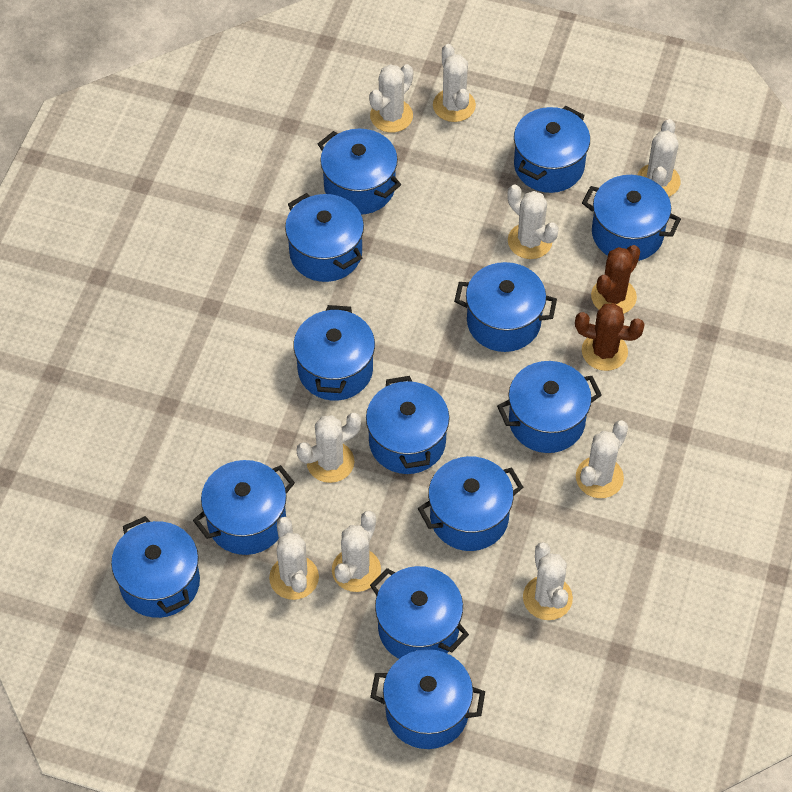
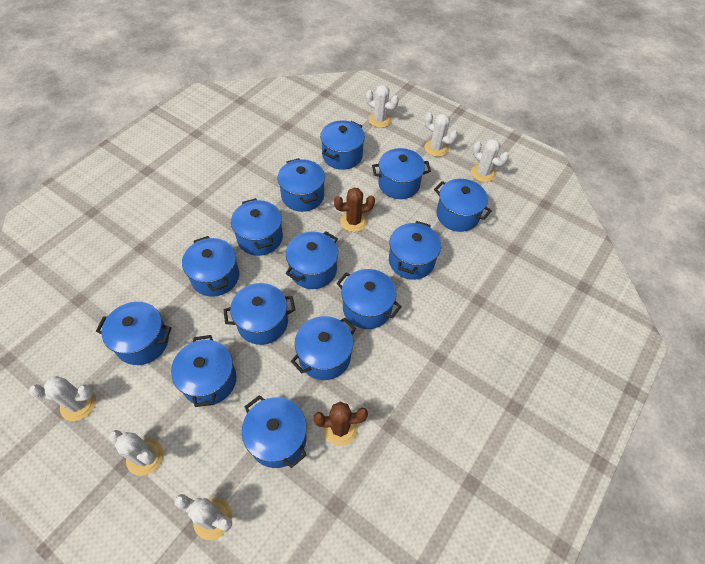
blue pot: [111,516,200,618] [193,460,295,555] [285,193,364,282] [293,305,375,401] [318,129,401,215] [366,376,449,474] [370,566,469,659] [370,649,485,749] [418,456,523,551] [454,262,557,352] [497,361,602,453] [514,106,590,193] [582,175,681,261] = 13 -> [96,302,171,365] [171,335,237,407] [182,236,239,297] [223,283,295,345] [231,198,283,256] [242,395,307,468] [278,158,325,212] [285,231,338,289] [291,316,356,380] [320,120,365,170] [336,269,402,329] [372,148,431,199] [389,221,441,280] [434,179,492,232] = 14
white cactus: [269,517,319,600] [297,413,361,483] [332,511,381,592] [369,64,413,133] [433,44,476,122] [507,185,559,259] [523,542,573,620] [576,420,628,498] [637,119,680,197] = 9 -> [29,376,96,421] [109,430,163,476] [175,494,232,540] [366,85,399,128] [424,113,458,157] [471,139,509,182] = 6

